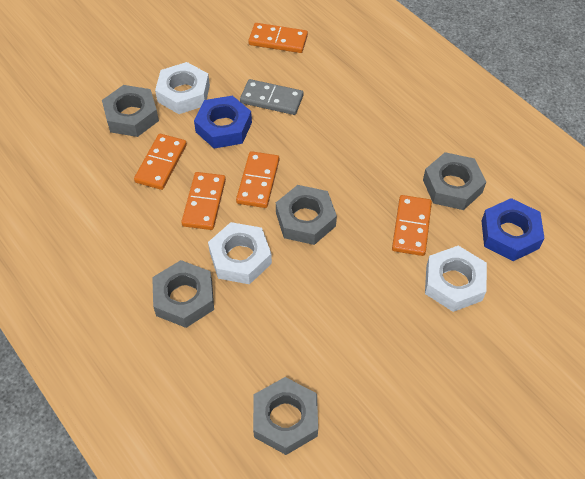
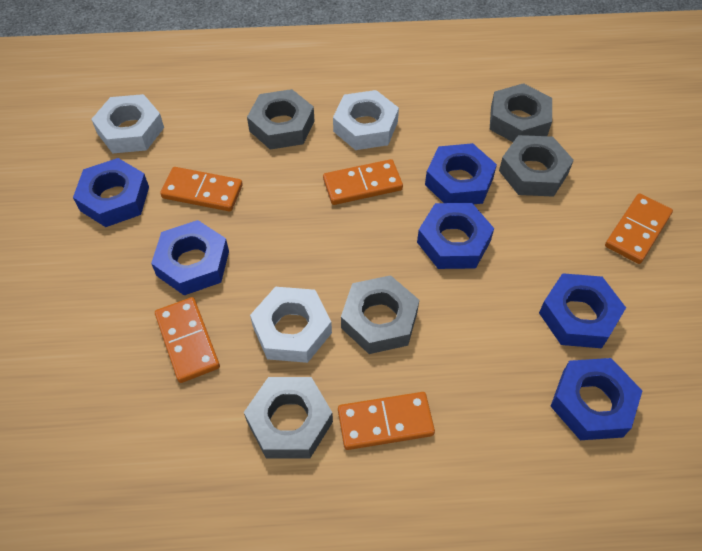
blue nut: [194,95,252,149] [481,198,545,261] = 2 -> [73,158,149,227] [151,220,229,295] [417,203,494,269] [425,143,497,204] [539,273,626,348] [550,358,642,440] = 6
grey domino: [240,79,304,115] = 1 -> none = 0

